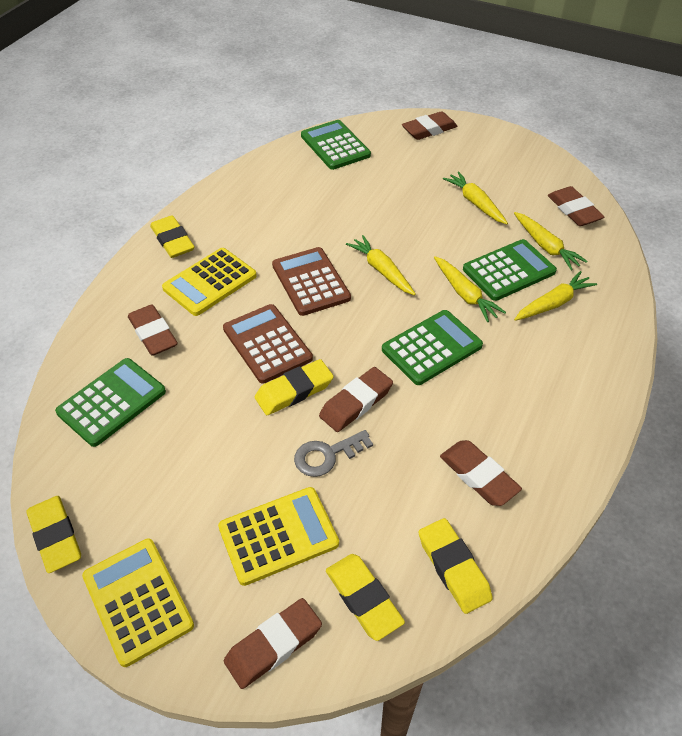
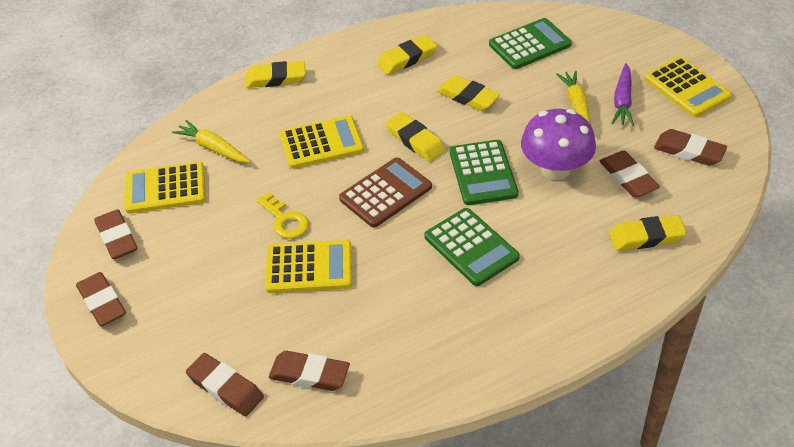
brown calculator: [223,304,313,384] [272,247,351,316] = 2 -> [339,158,432,228] = 1
green calculator: [55,358,166,447] [301,120,371,170] [382,310,483,385] [463,239,557,301] = 4 -> [424,208,520,286] [450,140,518,205] [489,18,572,69] = 3
grey key: [294,430,373,477] = 1 -> none = 0
purple carrot: none = 0 -> [612,63,634,126] = 1
purple mushroom: none = 0 -> [521,109,596,180] = 1
yellow calculator: [82,539,194,667] [162,248,257,316] [218,487,339,586] = 3 -> [124,162,206,214] [265,240,352,293] [279,115,364,169] [644,57,732,117] = 4
yellow carrot: [346,235,416,295] [434,256,506,322] [443,172,508,224] [514,212,588,270] [514,271,597,321] = 5 -> [172,120,250,163] [556,71,591,125] = 2
yellow key: none = 0 -> [257,192,309,239] = 1

